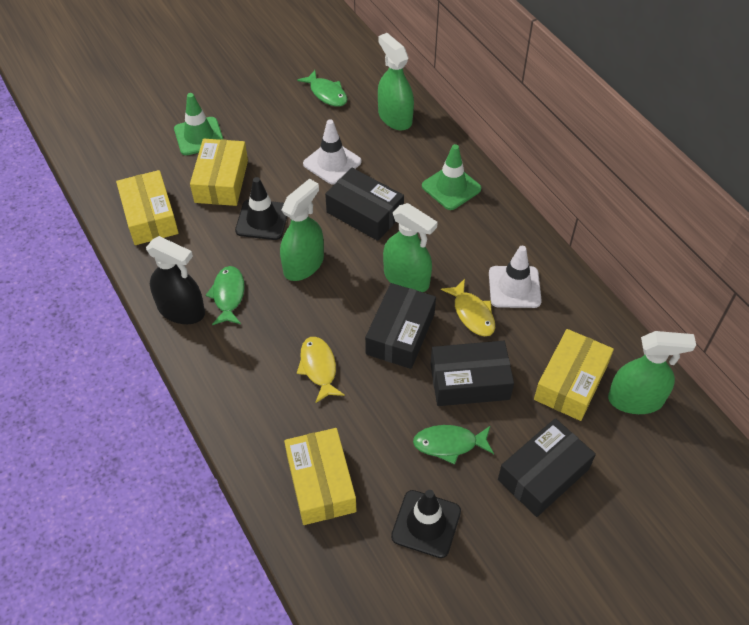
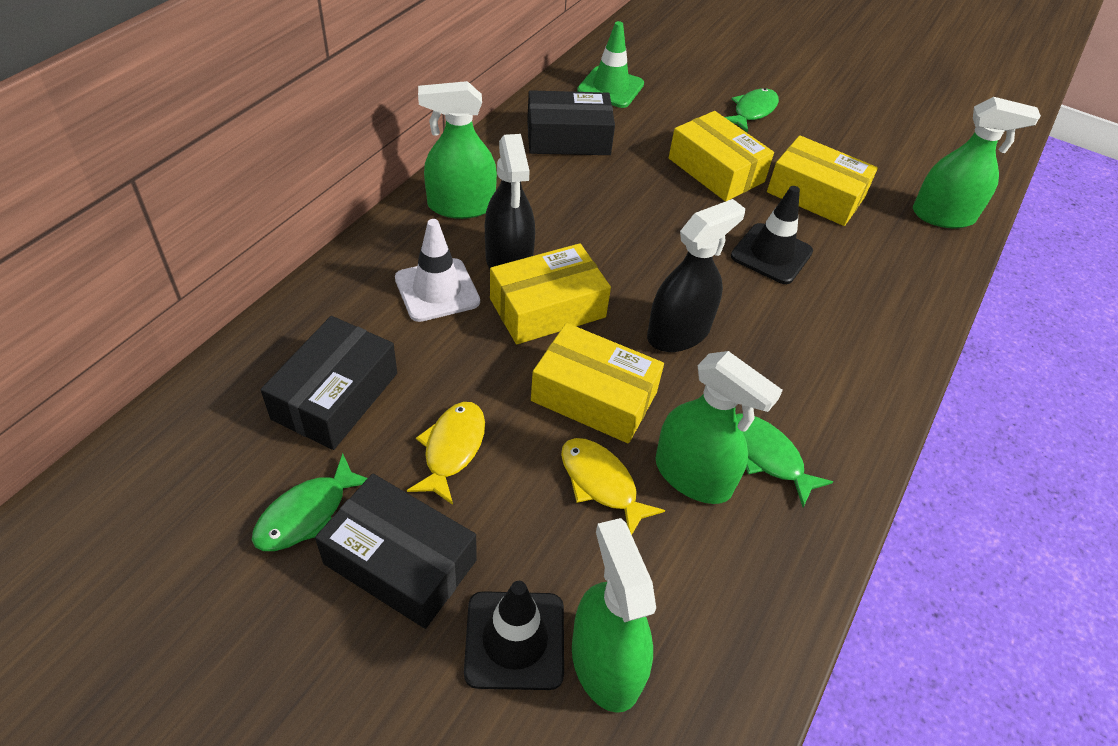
black box: [325,168,404,241] [365,283,436,369] [430,341,514,406] [498,418,596,517] = 4 -> [261,316,397,450] [315,474,477,629] [527,90,615,155] = 3
black spray bottle: [146,236,205,324] = 1 -> [485,134,535,269] [647,199,745,352] = 2
green traffic cone: [174,93,223,155] [422,144,481,210] = 2 -> [577,21,644,108] = 1
white traffic cone: [303,120,361,185] [489,246,542,308] = 2 -> [395,219,480,322] = 1

